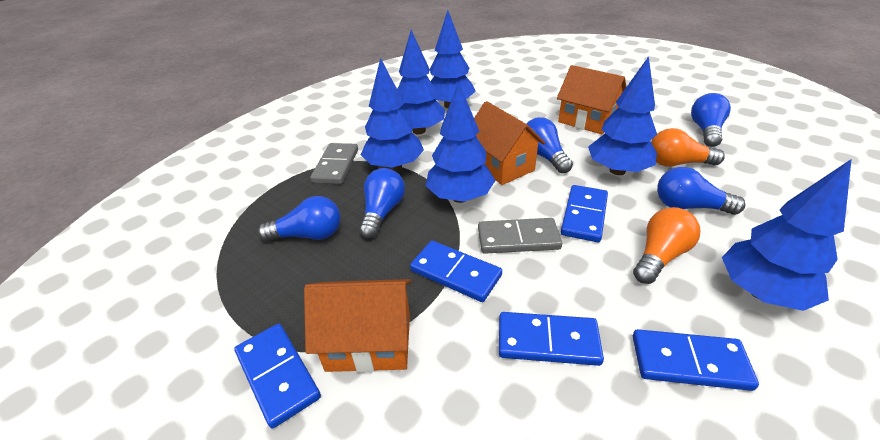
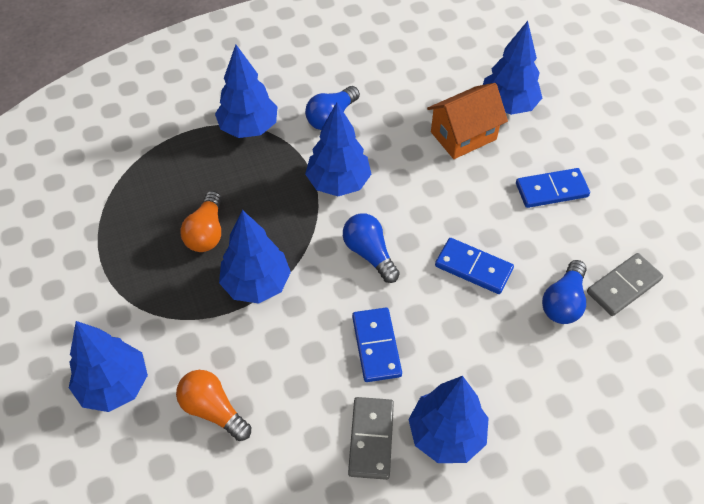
blue domino: [234,323,321,428] [410,241,502,302] [499,312,604,366] [561,185,608,242] [633,329,759,391] = 5 -> [352,308,402,382] [435,238,514,294] [516,168,590,208] = 3
blue light bulb: [258,196,340,242] [359,168,405,239] [526,117,573,173] [657,167,745,215] [691,93,731,147] = 5 -> [305,86,360,130] [343,213,400,283] [542,260,587,324] = 3
orange house: [304,279,412,373] [474,101,545,185] [557,65,626,134] = 3 -> [427,83,508,159] = 1

